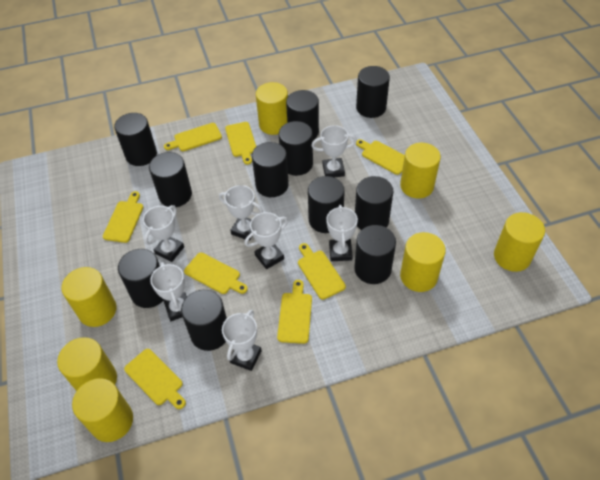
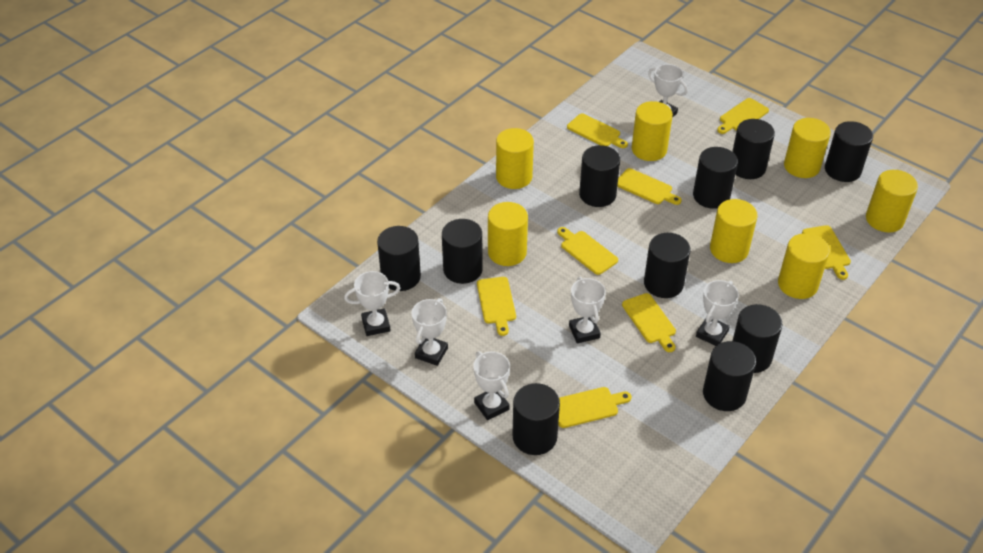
black cylinder: [114,113,157,166] [118,249,164,308] [149,152,192,207] [181,290,227,351] [252,142,289,197] [279,121,313,176] [286,90,319,140] [308,176,345,233] [354,225,396,284] [355,176,394,230] [356,66,390,118] = 11 -> [377,226,421,291] [442,219,483,284] [512,383,560,455] [579,145,620,207] [644,233,690,298] [693,147,738,209] [703,341,756,411] [732,119,775,179] [732,304,783,373] [825,121,873,182] = 10
white trophy: [143,205,184,262] [150,262,187,321] [219,185,263,241] [222,310,261,371] [245,212,288,269] [311,125,357,177] [326,205,358,261] = 7 -> [344,271,400,336] [411,298,448,366] [473,351,510,420] [569,277,606,343] [648,64,688,118] [696,280,739,346] = 6

